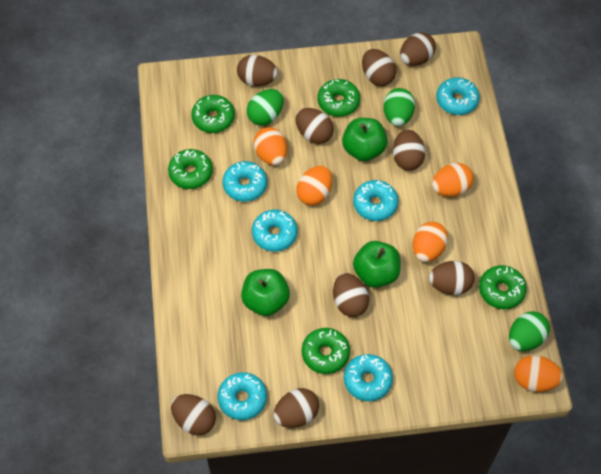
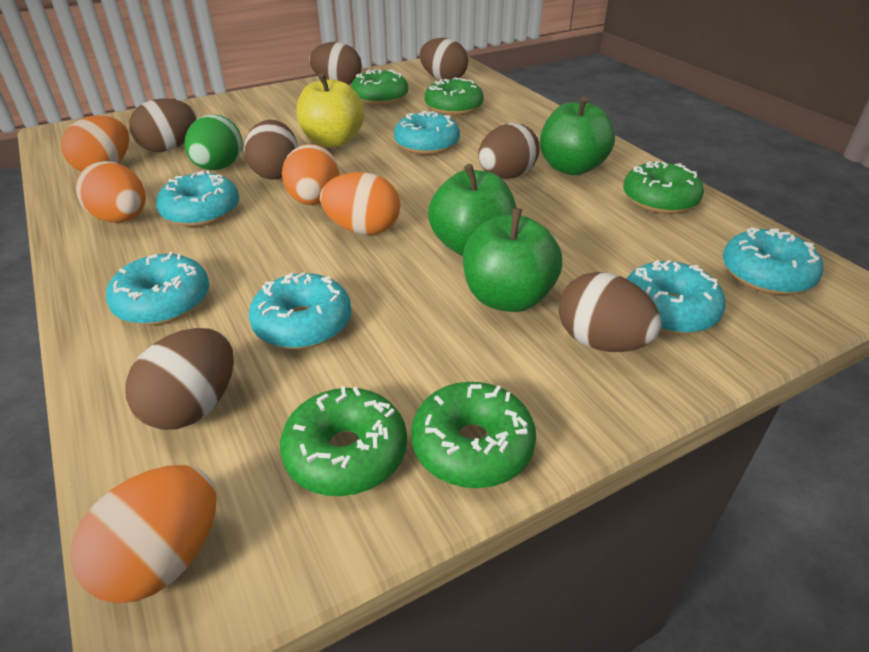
brown egg: [171,394,216,435] [237,55,278,86] [274,388,319,428] [295,108,334,144] [333,273,369,317] [362,49,396,86] [393,129,425,171] [400,32,436,66] [429,261,475,295] = 9 -> [125,328,234,430] [129,98,197,152] [244,120,298,179] [309,42,362,85] [420,38,468,80] [478,123,540,179] [559,272,661,352] = 7
green egg: [247,89,283,126] [383,88,415,126] [509,311,550,351] = 3 -> [184,114,243,170] = 1
yellow apple: none = 0 -> [296,73,364,147] = 1

